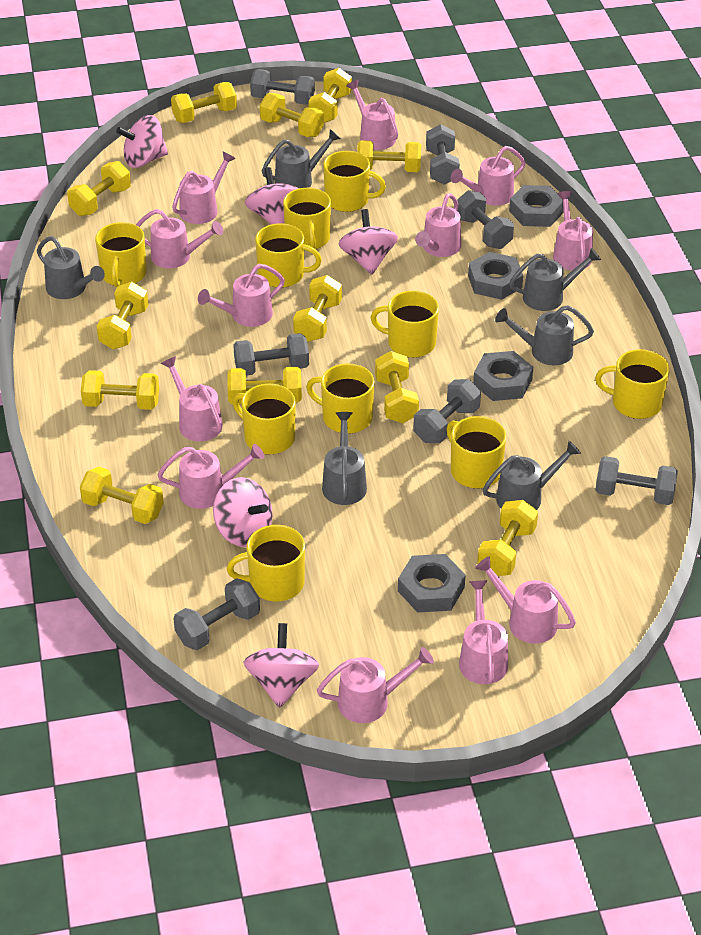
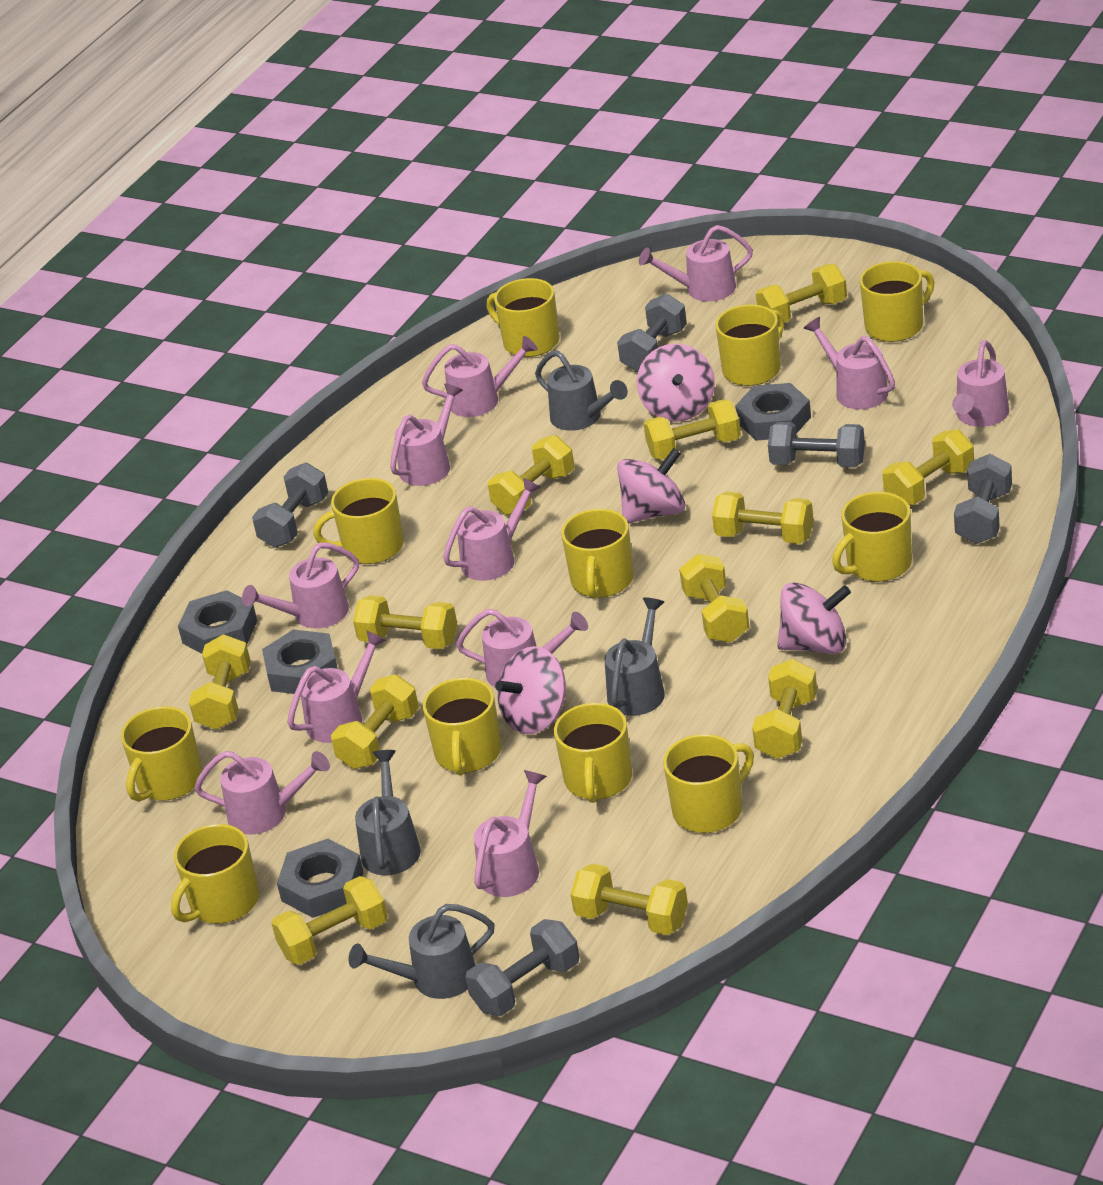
grey dumbbell: [173,578,260,650] [233,333,309,376] [250,69,315,105] [413,379,481,443] [426,124,460,185] [457,190,514,249] [595,456,678,505] = 7 -> [252,463,329,548] [465,919,579,1016] [617,294,687,372] [768,422,865,468] [954,454,1012,544] = 5
grey watering can: [37,236,105,299] [262,129,341,188] [322,412,367,505] [482,441,581,510] [495,305,594,365] [509,248,601,311] = 6 -> [349,904,495,999] [355,750,421,875] [535,350,628,431] [605,597,665,716] = 4
pink spinning top: [116,115,168,168] [213,477,273,547] [243,623,319,708] [245,167,299,225] [339,209,398,274] = 5 -> [495,646,566,734] [617,448,686,524] [637,344,715,422] [777,582,851,654] = 4
pink watering can: [136,209,223,268] [158,444,264,509] [161,356,223,441] [172,151,236,224] [198,264,285,327] [317,647,434,723] [346,80,398,150] [415,193,461,257] [451,146,526,206] [459,580,508,684] [475,556,576,644] [553,191,593,270] = 12 -> [194,751,330,835] [242,542,359,628] [287,630,386,743] [390,383,463,486] [422,336,538,417] [443,477,541,581] [456,609,588,687] [474,770,547,897] [639,225,753,301] [803,317,895,409] [952,340,1009,427] = 11
yellow mug: [95,222,147,287] [227,525,305,601] [233,384,296,454] [255,223,322,288] [283,188,331,249] [306,363,375,434] [323,151,386,212] [370,291,439,358] [447,416,506,488] [595,349,670,419] = 10 -> [121,706,203,802] [171,824,259,924] [313,478,404,564] [423,678,501,775] [487,278,560,357] [554,703,632,803] [561,509,634,599] [663,734,754,833] [715,305,784,386] [832,492,912,582] [860,261,934,342] = 11

